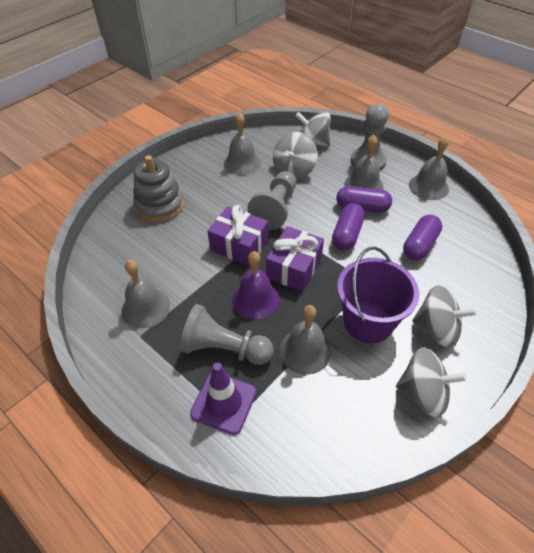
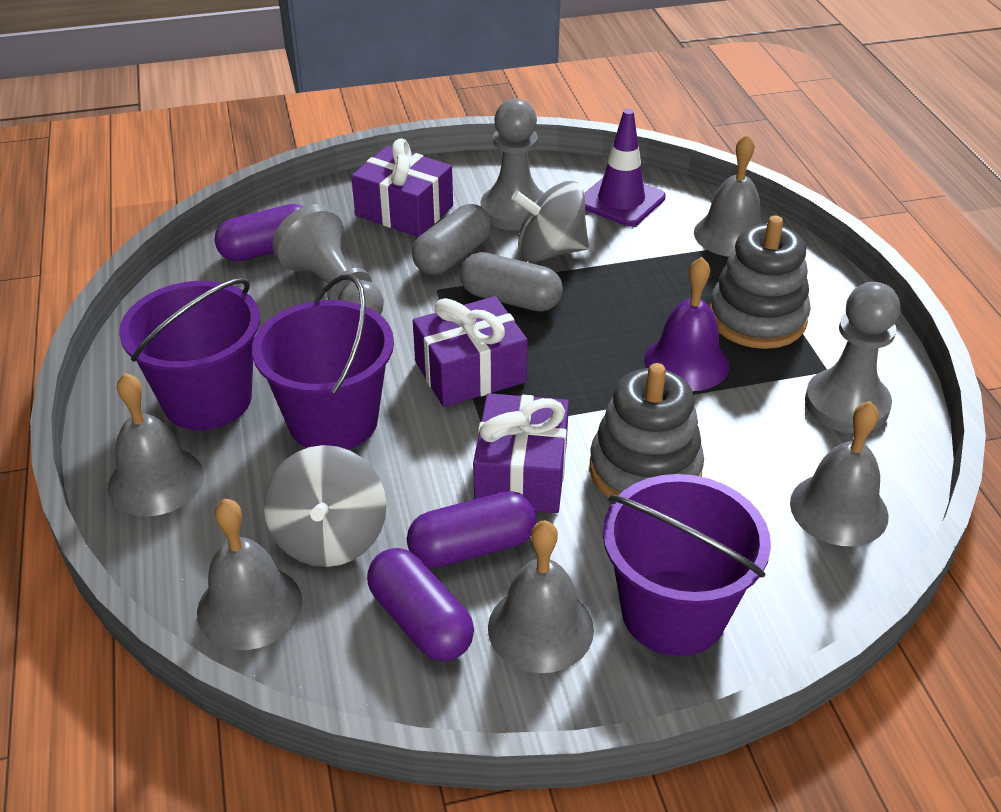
grey capsule: none = 0 -> [412,204,492,275] [460,252,563,312] = 2
grey spinning top: [273,132,317,180] [295,112,331,147] [396,347,467,417] [412,285,478,348] = 4 -> [264,445,387,567] [511,181,589,262] = 2
grey stacking toy: [133,155,184,222] = 1 -> [590,363,704,497] [709,216,811,349] = 2
purple bucket: [337,247,419,344] = 1 -> [119,278,260,430] [252,274,394,450] [603,474,771,656] = 3
purple gift: [207,205,269,266] [266,226,324,292] = 2 -> [351,138,453,237] [413,296,528,407] [473,393,569,513] = 3

